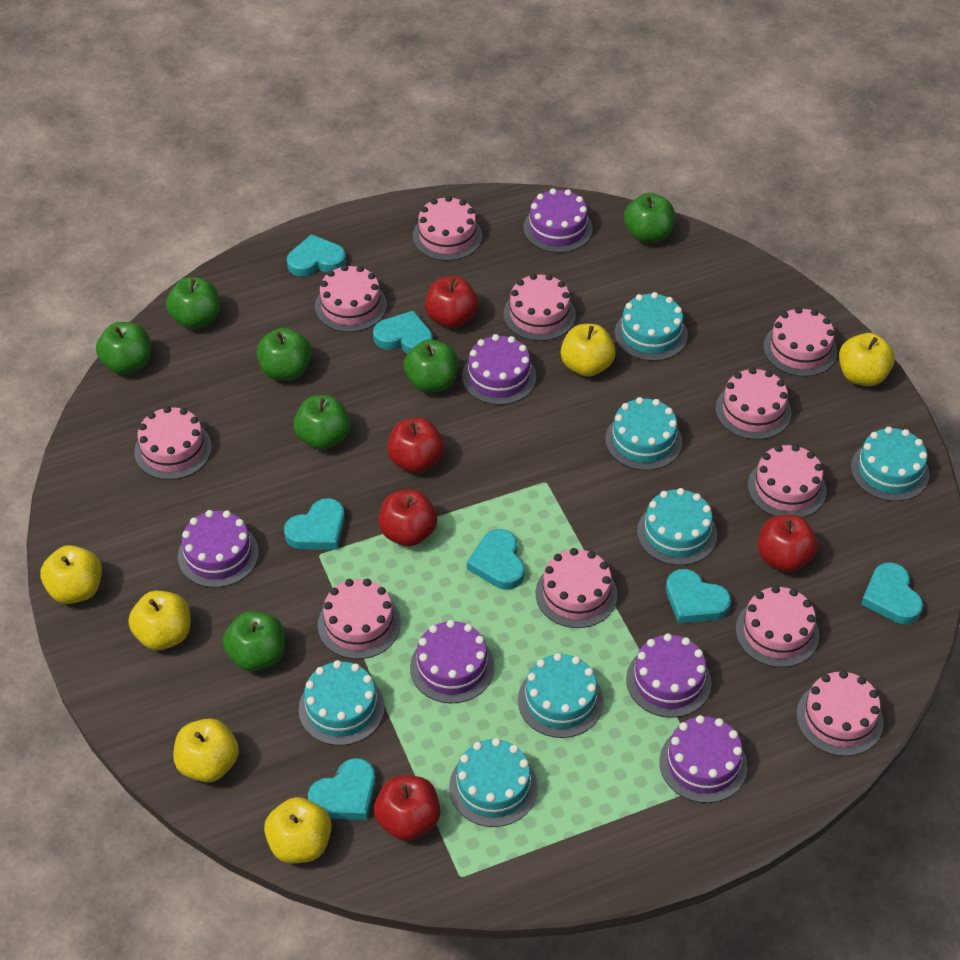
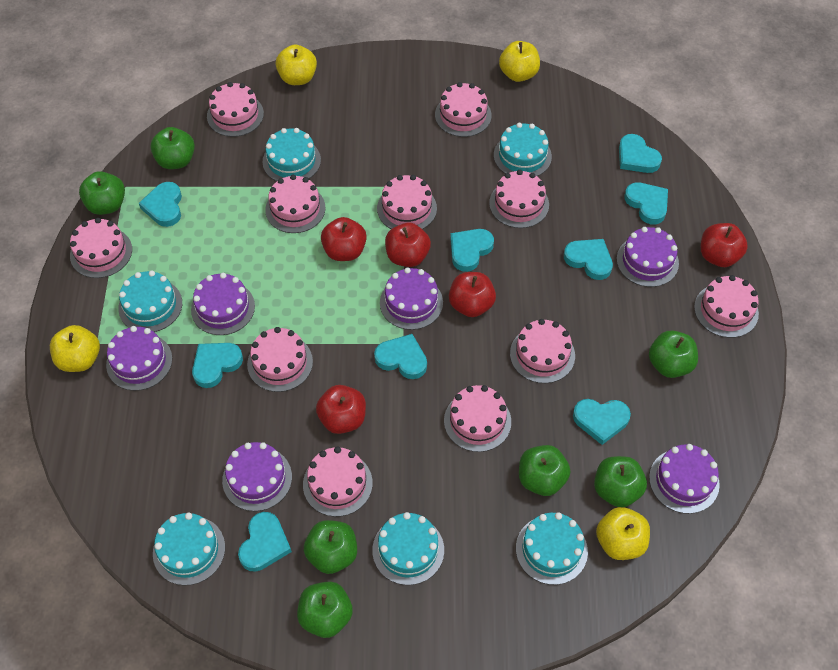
turquoise cake: [299,660,385,746] [449,738,538,827] [518,653,604,738] [606,397,682,470] [615,292,688,361] [637,488,717,565] [851,427,930,501] = 7 -> [118,271,182,332] [153,513,225,586] [262,128,321,181] [372,512,444,585] [494,123,552,176] [516,512,588,585] = 6
turquoise heart: [284,498,345,550] [287,234,346,277] [308,758,376,820] [373,310,433,354] [467,529,525,590] [666,569,731,624] [861,562,923,624] = 7 -> [139,182,182,227] [192,343,243,388] [238,512,292,572] [374,334,427,379] [450,229,494,272] [564,239,613,280] [573,399,631,445] [619,134,662,173] [624,182,668,225] = 9
yellow apple: [40,545,102,604] [128,591,190,650] [173,718,239,782] [264,797,332,863] [561,324,616,377] [839,333,895,386] = 6 -> [50,325,100,372] [275,44,317,85] [499,41,540,82] [596,507,650,560] = 4

